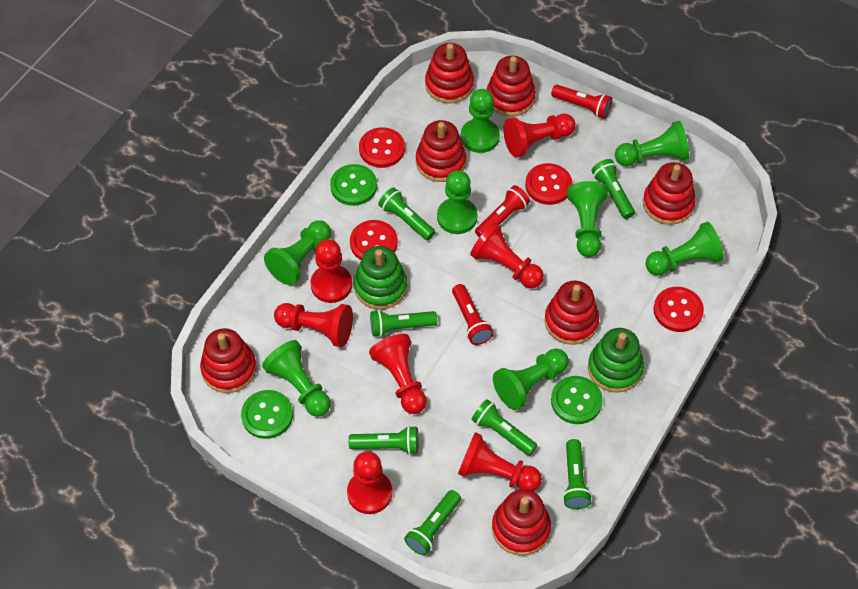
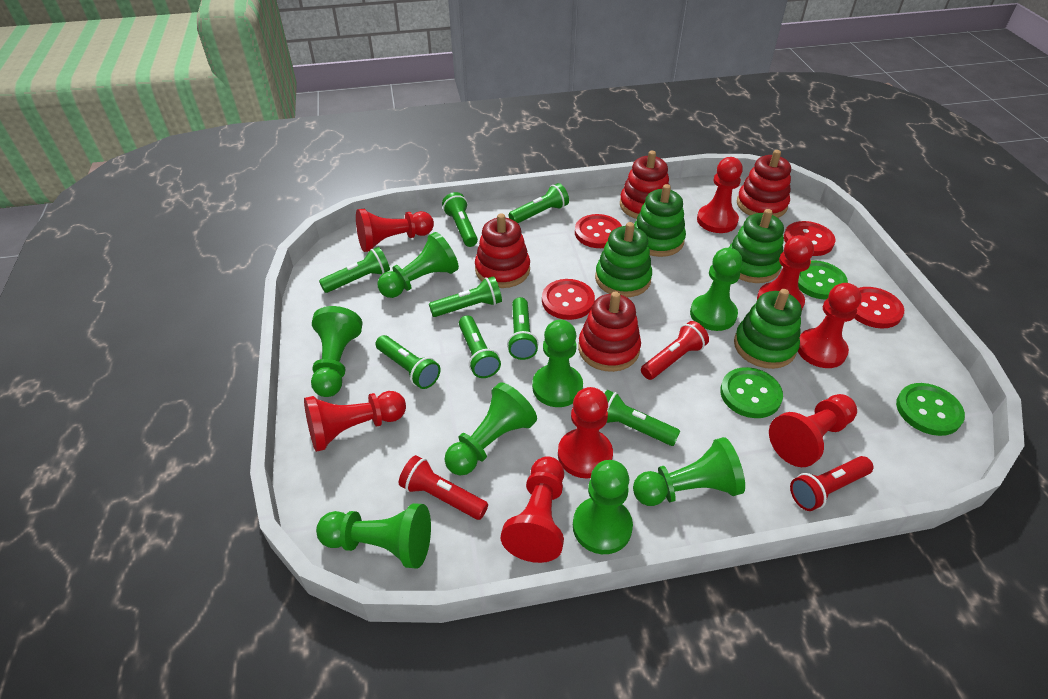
green flashlight: [349,426,418,455] [370,310,437,337] [379,187,435,240] [404,490,461,555] [472,399,537,456] [563,439,592,509] [591,159,635,219] = 7 -> [319,247,390,293] [376,335,441,389] [429,276,502,317] [442,192,478,247] [459,315,501,378] [507,297,539,360] [509,183,569,223] [604,390,680,446] = 8
green stacking toy: [354,246,407,310] [588,328,644,393] = 2 -> [595,222,652,297] [634,184,686,257] [729,209,784,283] [734,289,802,369] = 4
red pawn: [274,303,353,347] [310,239,352,303] [347,451,392,514] [369,334,427,414] [458,432,542,491] [470,222,544,288] [503,114,576,157] = 7 -> [304,391,406,452] [356,209,434,252] [501,456,564,563] [558,387,613,478] [697,157,743,233] [757,235,814,309] [769,394,857,467] [798,283,862,368] = 8
red stacking toy: [200,328,257,393] [416,120,466,182] [425,43,474,104] [487,56,536,117] [492,489,551,556] [545,281,599,345] [643,162,696,225] = 7 -> [475,213,530,288] [578,291,641,372] [620,151,669,219] [737,150,791,218] = 4

